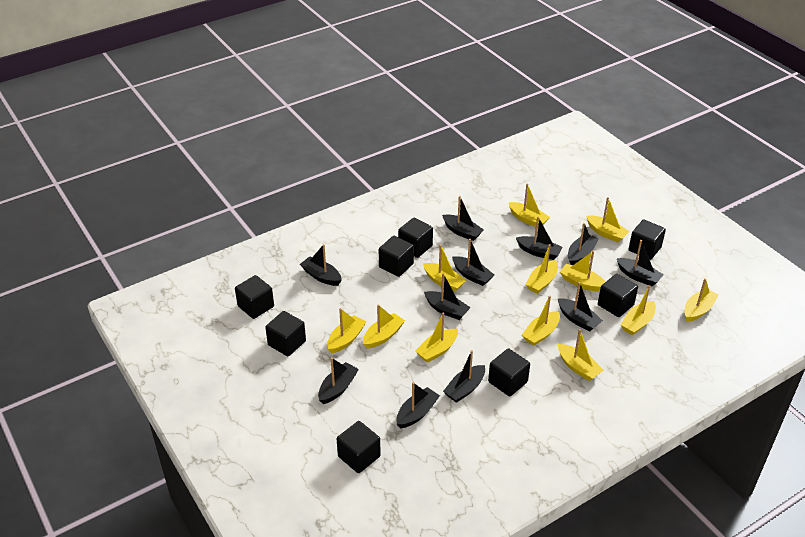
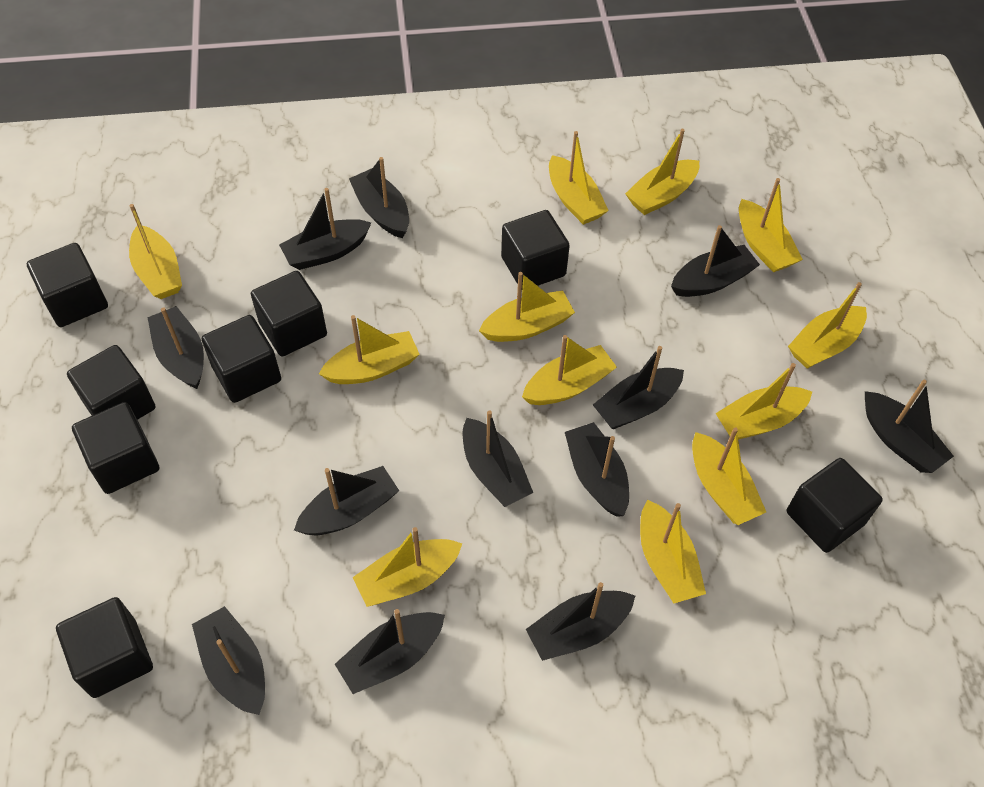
black boat: [300,244,342,286] [318,357,359,404] [396,382,440,428] [424,273,471,320] [442,196,484,241] [443,350,485,403] [452,239,494,286] [516,217,563,260] [558,282,603,332] [568,223,599,265] [617,240,664,286] = 11 -> [148,306,204,389] [192,606,265,715] [279,188,371,270] [294,466,399,535] [335,609,445,694] [349,157,409,238] [463,410,533,507] [526,582,635,661] [565,422,629,517] [593,346,684,429] [671,225,760,297] [865,380,954,473] = 12

